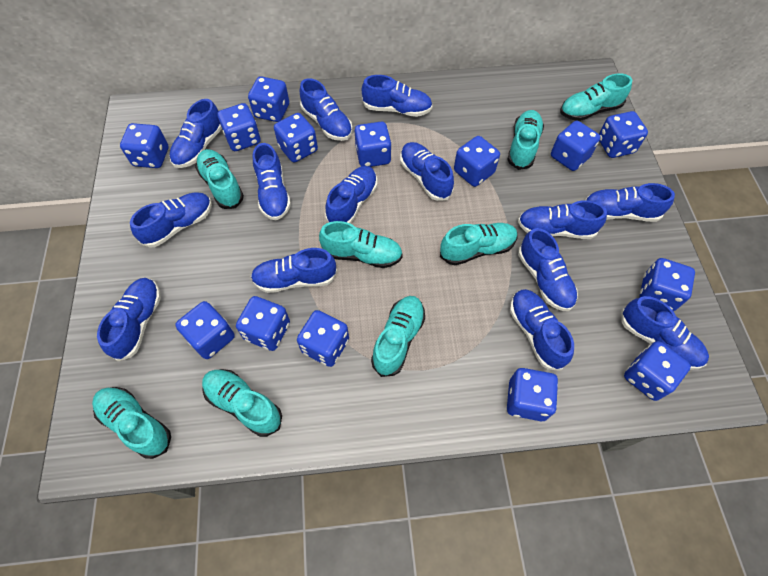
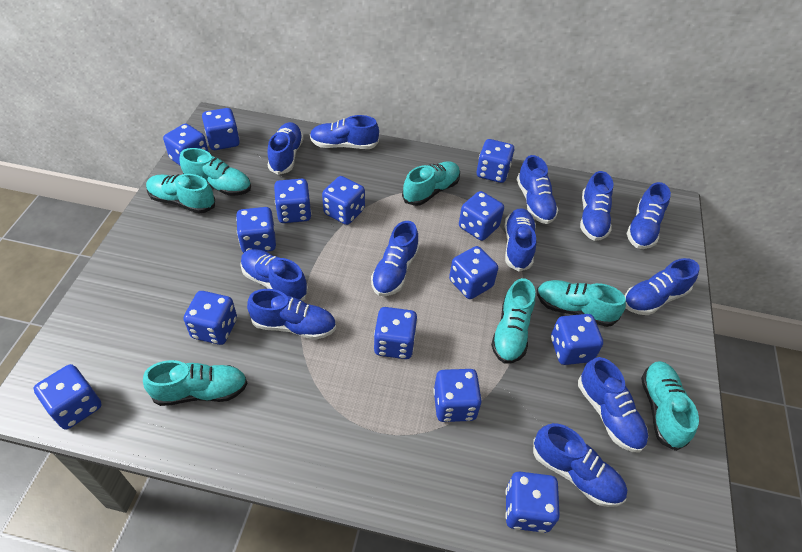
blue shoe: [97,278,161,361] [130,193,212,248] [169,99,222,168] [251,248,337,293] [253,143,291,221] [300,78,353,141] [325,166,377,224] [362,75,433,117] [400,142,454,201] [510,289,574,371] [518,200,607,239] [518,228,578,311] [586,183,675,222] [621,296,709,370] = 14 -> [240,249,308,301] [247,289,336,340] [267,122,304,175] [310,115,379,149] [371,221,419,296] [504,208,536,272] [517,155,558,224] [533,423,627,507] [578,357,648,453] [580,171,613,241] [625,258,700,315] [626,182,671,249] = 12
turquoise shoe: [92,387,171,459] [195,149,244,209] [202,369,282,437] [319,221,403,268] [371,296,425,377] [440,223,518,265] [508,110,544,170] [560,73,632,121] = 8 -> [143,360,248,406] [146,174,215,213] [179,148,251,196] [402,161,460,206] [491,278,535,364] [537,280,626,327] [641,361,699,451] = 7

